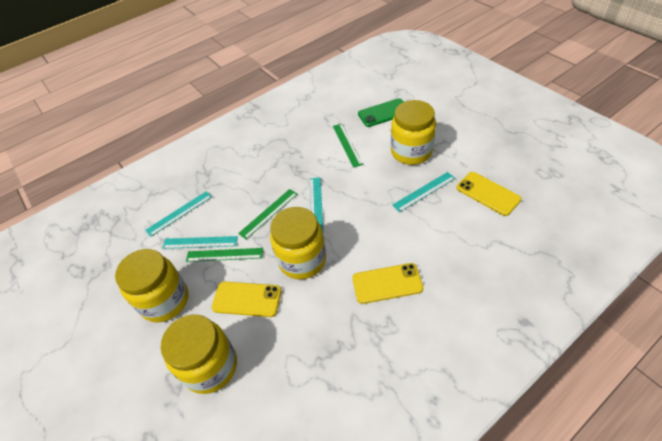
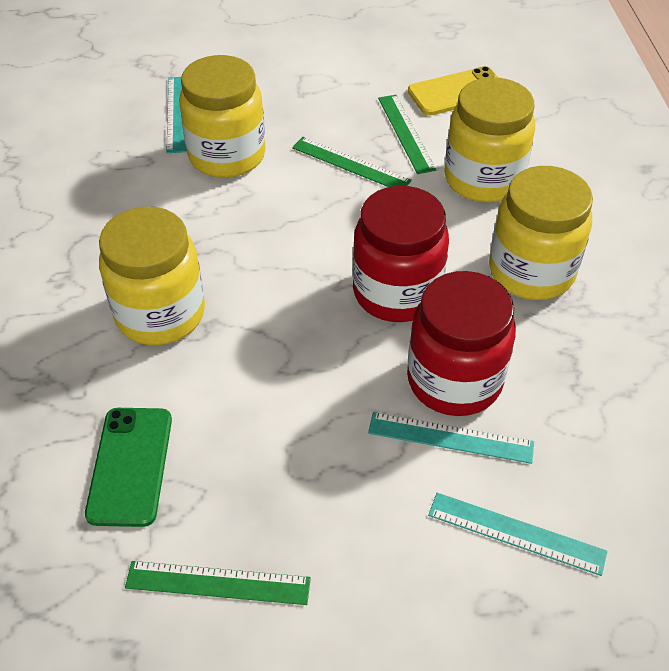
red jar: none = 0 -> [352,186,449,322] [407,271,516,416] = 2
turquoise ruler: [146,191,212,237] [163,236,238,249] [310,177,323,232] [392,172,455,212] = 4 -> [166,77,187,153] [368,412,534,464] [428,493,607,576] = 3
yellow phone: [212,281,281,317] [353,263,423,304] [456,172,521,216] = 3 -> [408,66,499,116] = 1

